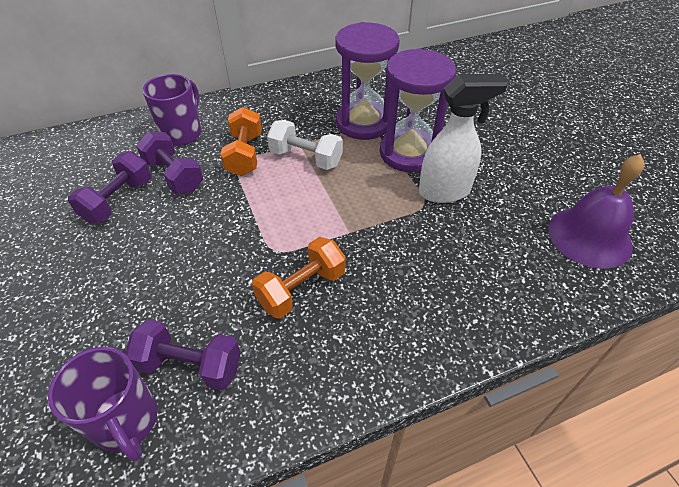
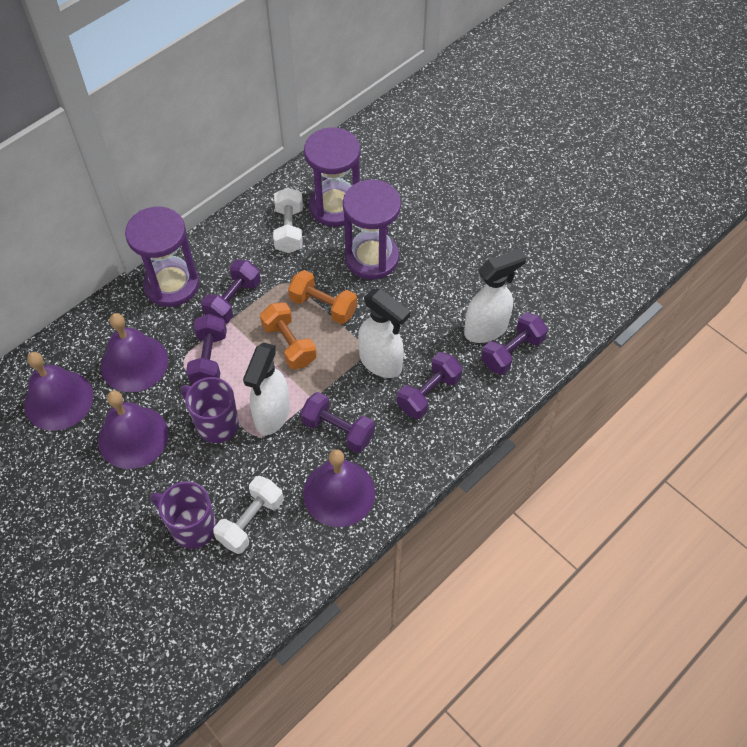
purple bell: [548,154,645,269] = 1 -> [24,352,93,431] [98,390,168,469] [101,313,168,392] [303,449,375,527] = 4
purple dumbbell: [68,151,152,224] [125,319,241,390] [136,131,204,194] = 3 -> [186,314,227,383] [201,260,261,324] [301,392,375,453] [397,352,463,419] [481,312,548,375] = 5
purple hourglass: [335,22,400,140] [380,48,456,172] = 2 -> [125,207,199,307] [304,127,360,227] [343,179,401,280] = 3
white dumbbell: [267,120,343,170] = 1 -> [213,476,283,554] [273,187,303,253] = 2
white spray bottle: [419,74,508,203] = 1 -> [243,342,290,435] [358,289,411,378] [464,248,527,343] = 3

